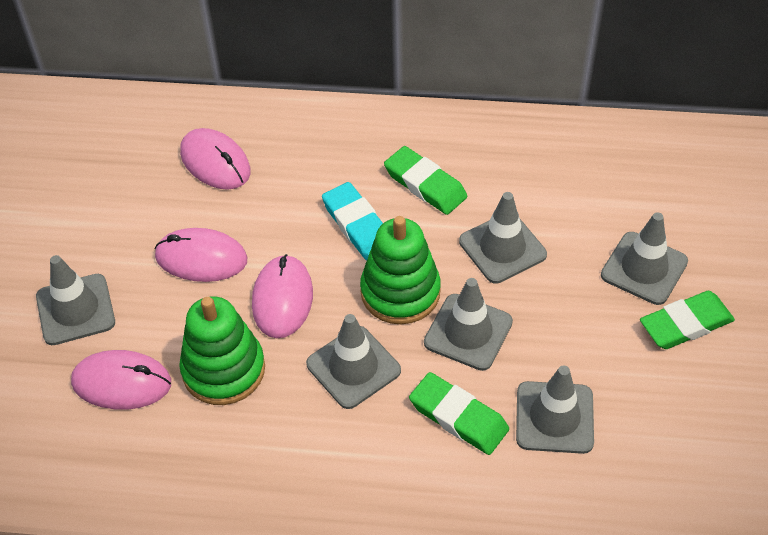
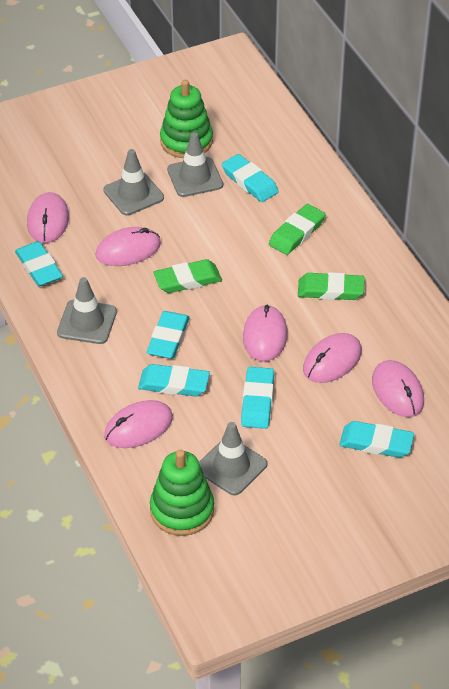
grey traffic cone: [36,255,115,345] [306,314,401,409] [424,278,513,371] [459,192,547,284] [516,366,594,454] [601,212,688,305] = 6 -> [57,277,117,344] [103,149,164,215] [167,132,223,197] [199,422,267,495] = 4
pink mouse: [71,350,171,410] [155,228,247,282] [180,128,250,190] [252,254,313,338] = 4 -> [27,192,69,243] [95,227,161,266] [104,400,173,448] [243,305,288,362] [303,333,362,383] [372,360,424,417] = 6
turquoise eraser: [322,182,383,260] = 1 -> [15,241,63,286] [138,364,210,397] [146,311,190,359] [222,154,279,202] [241,367,274,429] [339,421,414,458] = 6

